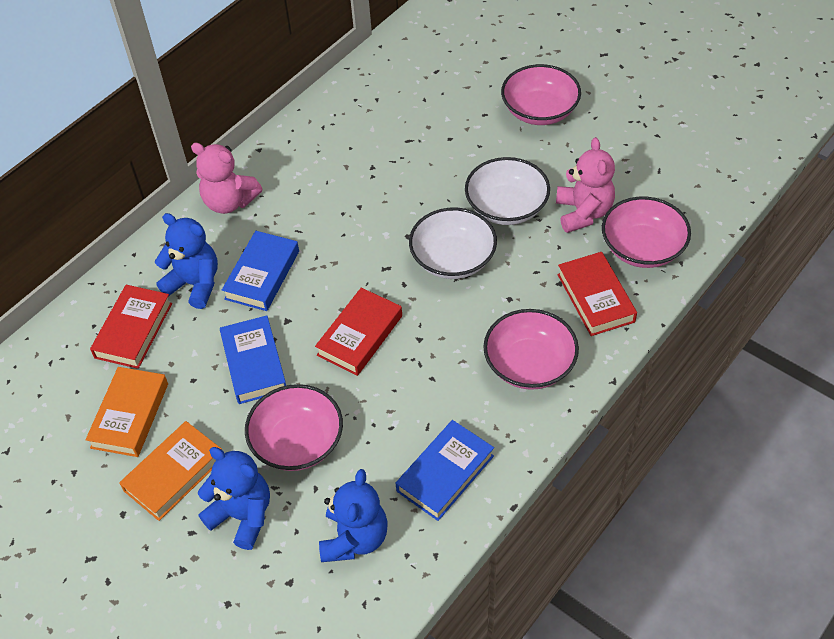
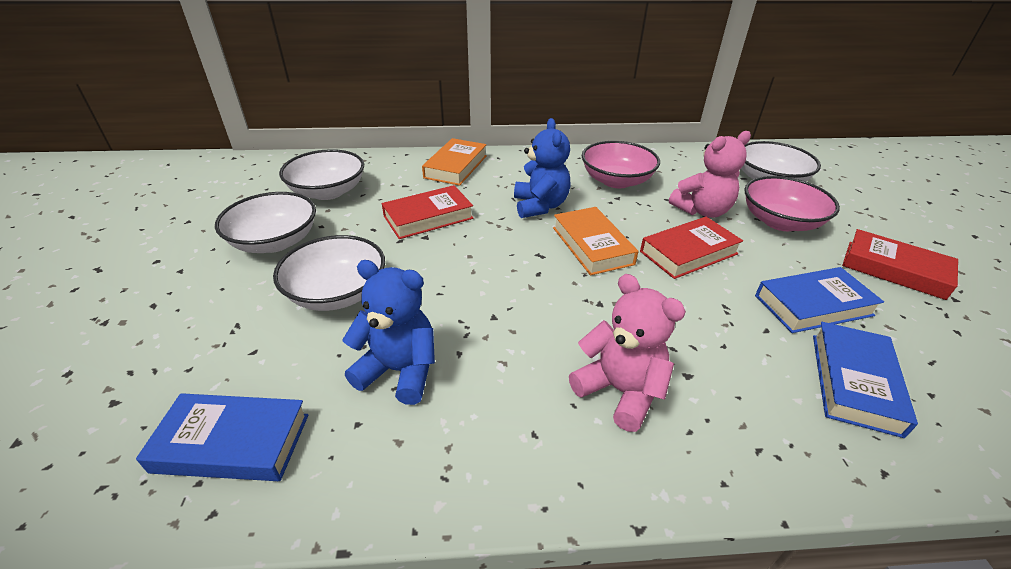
blue teddy bear: [155,213,218,309] [198,447,270,550] [319,469,388,562] = 3 -> [342,260,435,405] [514,118,571,218] = 2
pink bowl: [245,384,343,471] [483,309,579,390] [501,64,581,125] [602,197,691,268] = 4 -> [582,141,660,188] [744,176,840,231] = 2
white bowl: [409,208,497,279] [465,157,550,225] = 2 -> [215,192,316,253] [273,235,385,311] [279,149,364,200] [741,141,821,181] = 4

